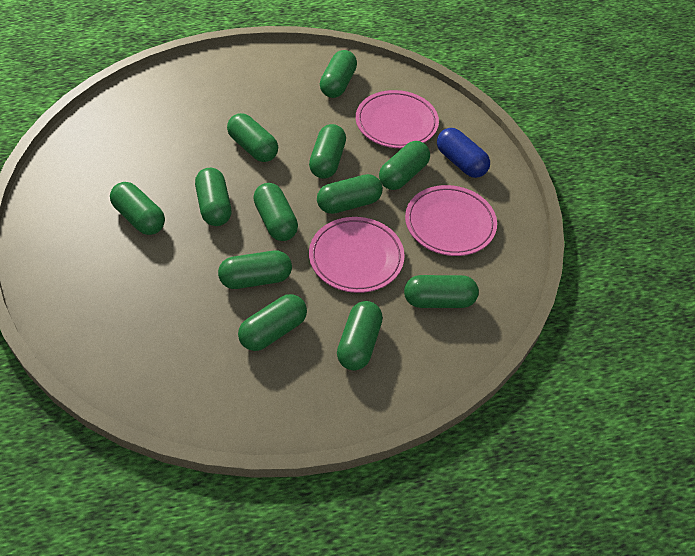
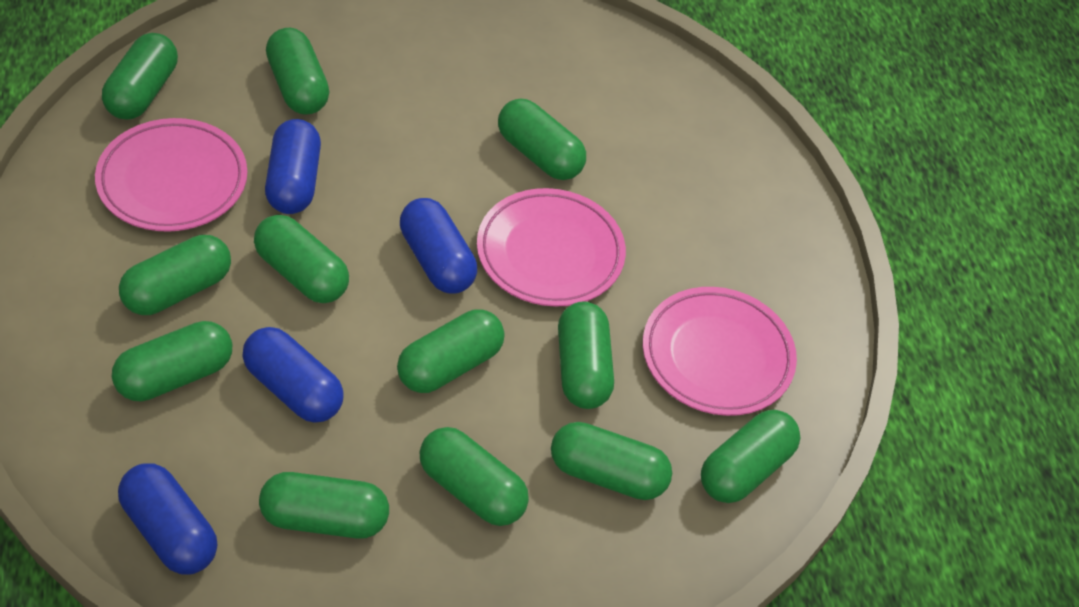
blue capsule: [437,128,490,178] = 1 -> [118,463,217,575] [242,327,344,423] [265,119,321,214] [400,198,477,294] = 4

